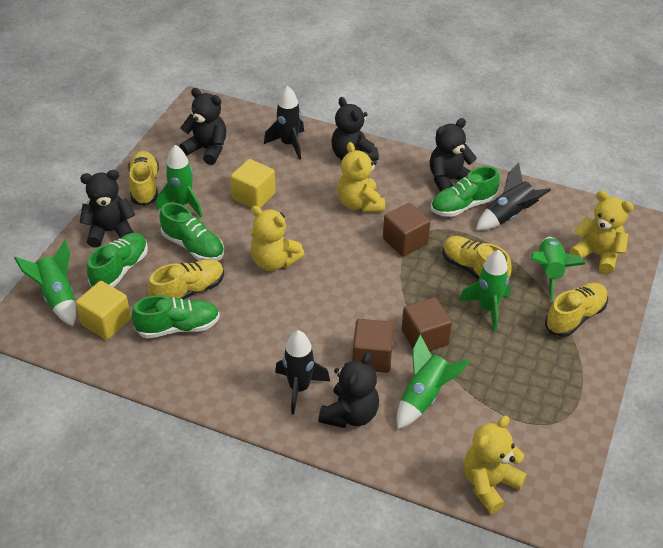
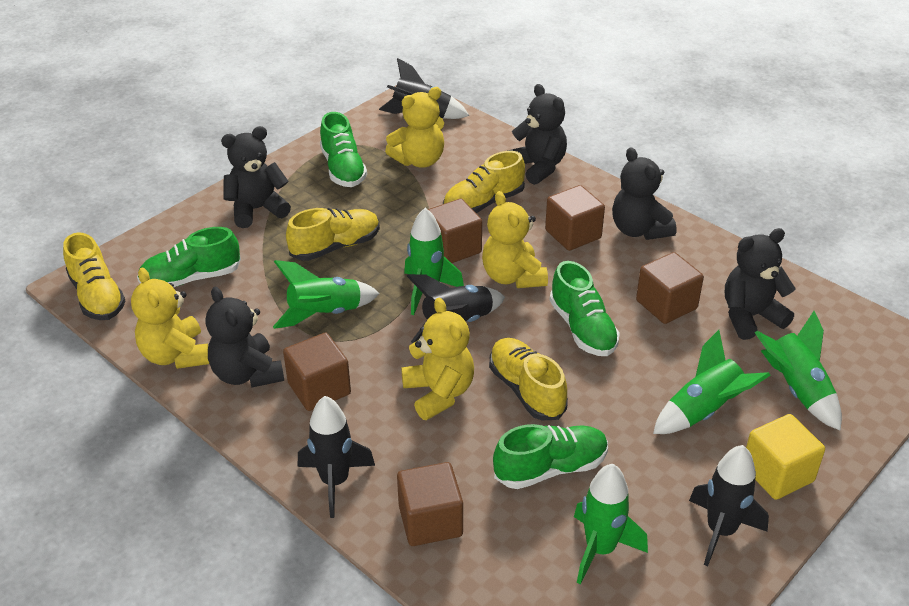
black rocket: [264,86,304,160] [275,330,330,415] [476,163,551,230] = 3 -> [298,396,375,518] [379,58,469,119] [407,274,505,344] [689,445,769,566] = 4
brown cube: [352,319,394,373] [383,203,430,257] [402,297,452,351] = 3 -> [283,333,351,411] [397,462,463,546] [428,199,482,263] [545,185,605,251] [636,252,704,324] = 5
yellow cube: [76,281,131,340] [231,159,276,208] = 2 -> [746,414,825,500] = 1

